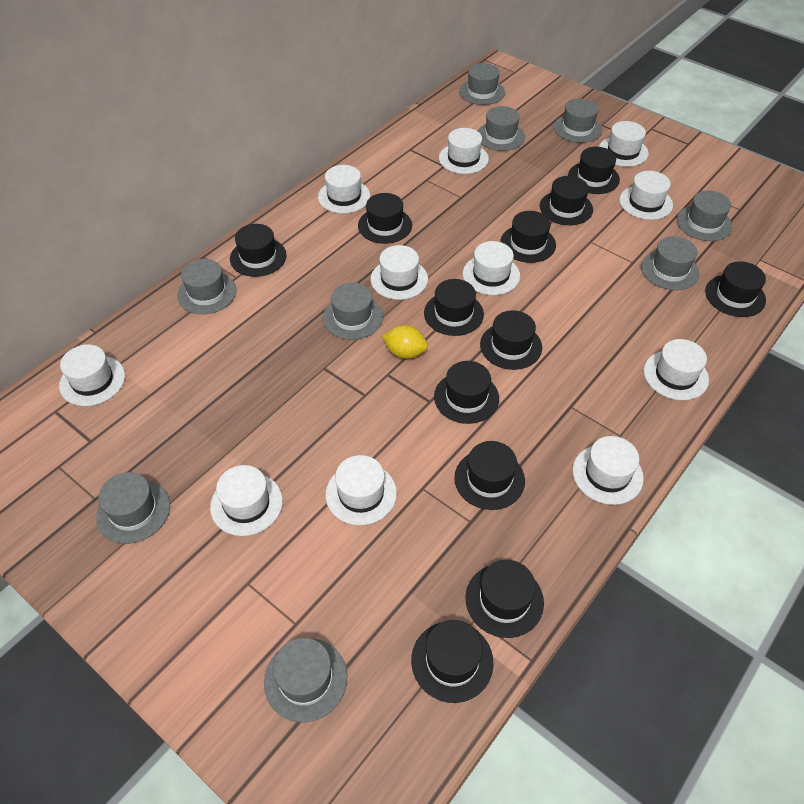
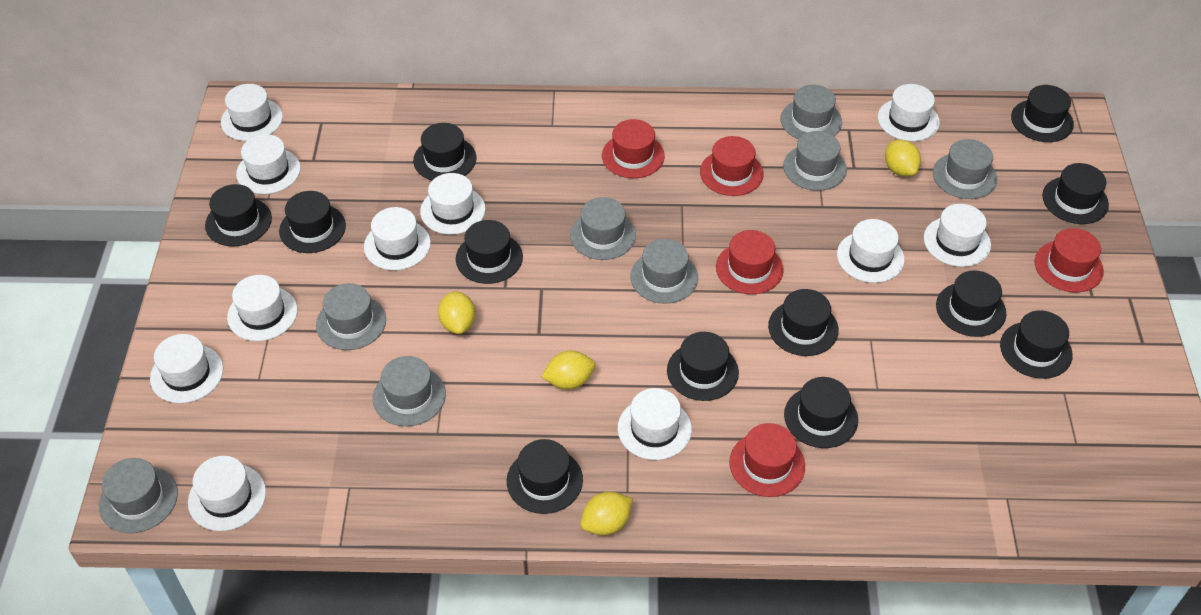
grey hat: [96,472,170,544] [177,259,236,314] [264,638,347,722] [323,283,383,340] [459,63,505,105] [478,106,525,151] [554,99,602,143] [641,236,699,290] [677,191,732,241] = 9 -> [99,458,178,533] [316,283,386,350] [373,356,446,426] [570,197,636,260] [630,239,698,304] [780,85,842,139] [783,131,847,191] [933,139,997,199] = 8
red hat: none = 0 -> [602,119,665,178] [700,136,764,196] [716,230,784,294] [729,423,805,497] [1035,228,1104,292] = 5
yellow lemon: [382,325,428,359] = 1 -> [438,291,476,334] [542,351,595,390] [581,492,633,535] [885,140,921,176] = 4

